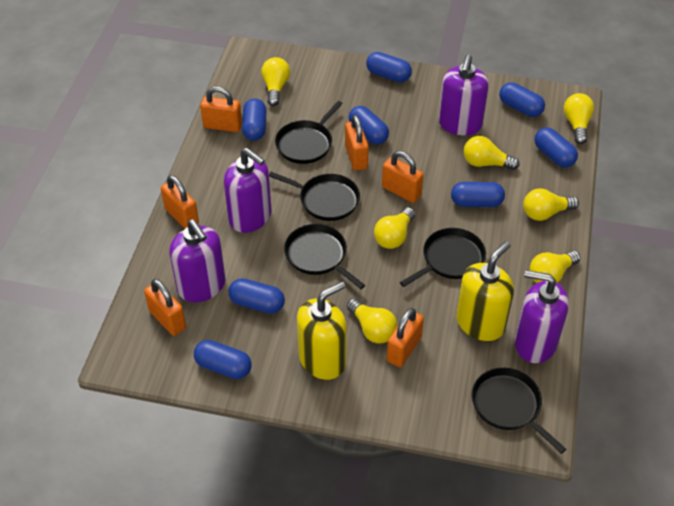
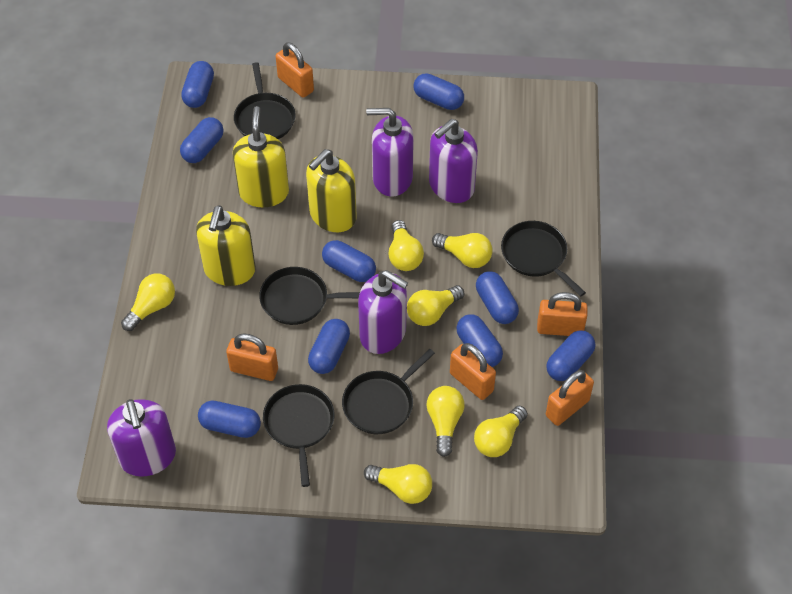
blue capsule: [194,340,251,379] [229,278,285,314] [242,98,266,141] [349,106,389,144] [366,52,412,82] [451,182,505,207] [499,82,545,117] [535,127,578,168] = 8 -> [180,117,224,163] [181,61,214,108] [198,401,261,438] [308,319,350,374] [322,240,376,282] [413,73,464,110] [456,314,503,367] [476,271,519,324] [546,330,595,381] = 9
orange padlock: [144,279,186,336] [161,175,199,229] [200,86,242,132] [345,115,369,171] [382,151,424,203] [387,308,424,367] = 6 -> [226,333,278,381] [276,42,314,98] [450,343,496,400] [537,292,588,336] [546,370,594,426] = 5
yellow soap dispenser: [297,281,346,380] [456,241,514,341] = 2 -> [196,205,256,286] [233,106,289,207] [306,149,357,232] = 3

